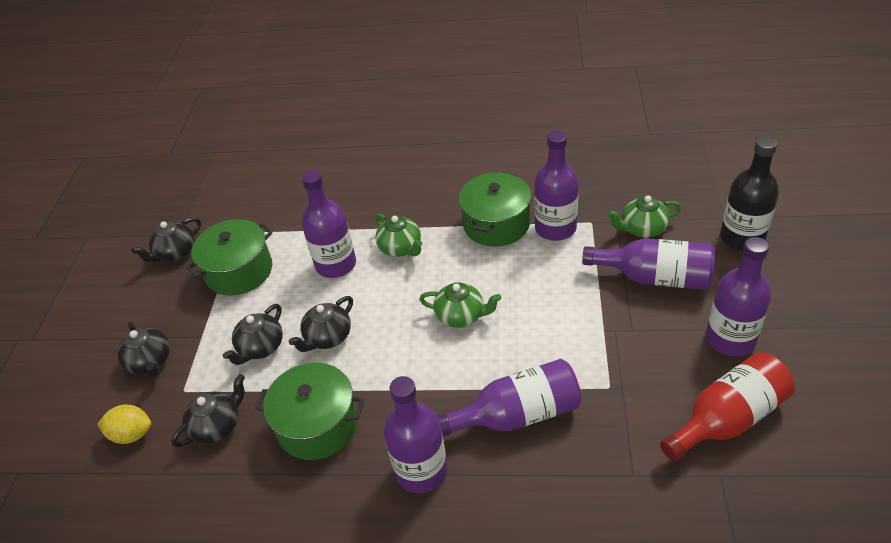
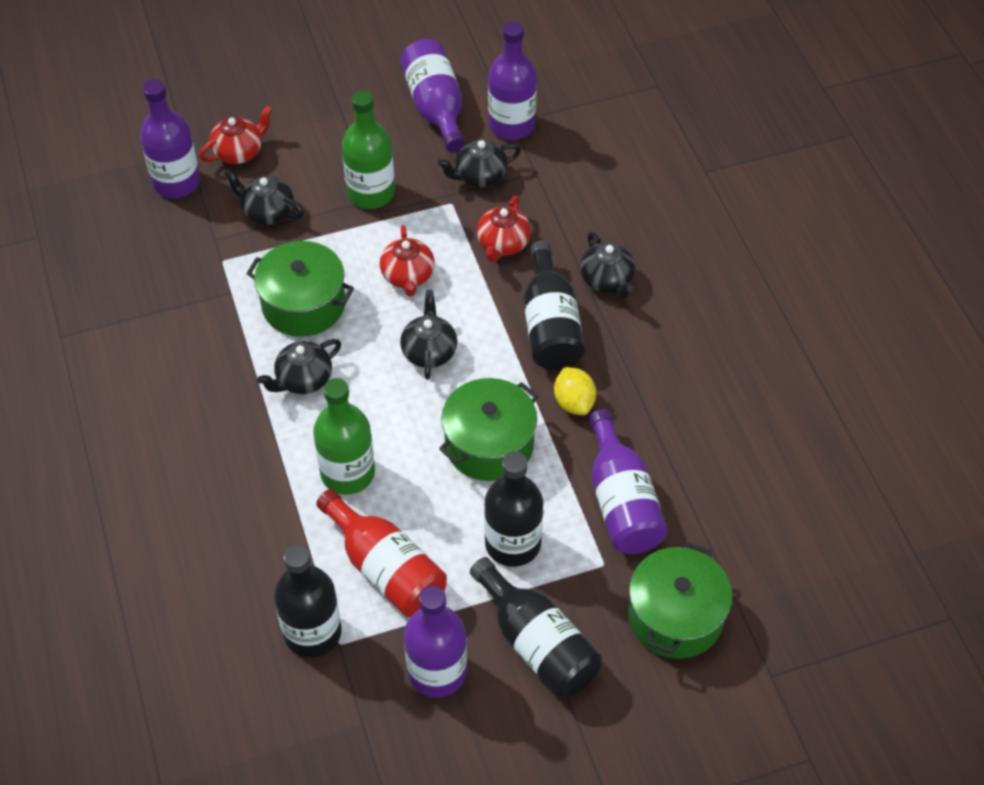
black bottle: [720,136,779,251] = 1 -> [274,544,342,657] [470,557,602,698] [484,452,543,567] [524,240,585,370] = 4
green bottle: none = 0 -> [313,378,375,495] [342,90,395,209] = 2
green teapot: [375,213,422,257] [419,282,501,328] [607,195,681,238] = 3 -> none = 0
purple bottle: [302,170,356,278] [384,376,448,493] [436,359,582,437] [534,131,579,241] [582,238,715,290] [706,237,771,356] = 6 -> [140,80,200,198] [400,39,465,153] [404,586,467,698] [488,21,537,140] [589,409,668,554] = 5
red teapot: none = 0 -> [199,105,273,164] [380,225,435,296] [477,195,531,262] = 3

